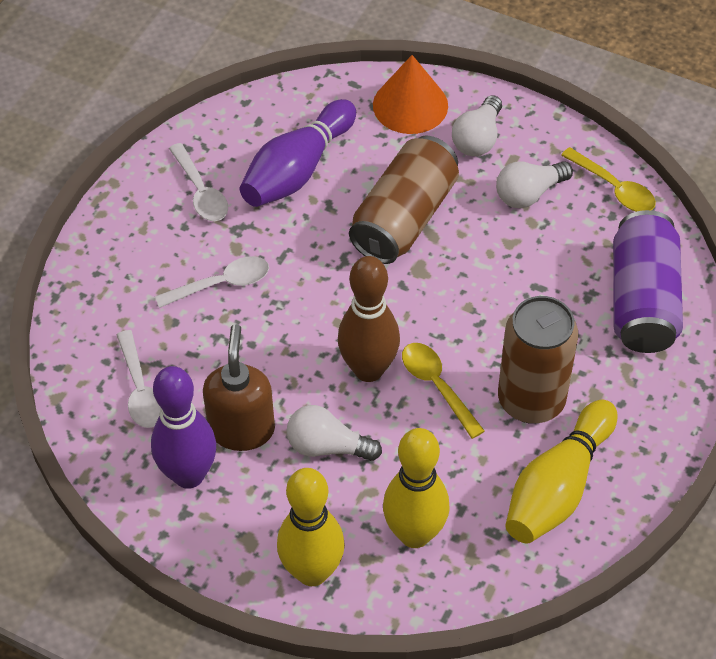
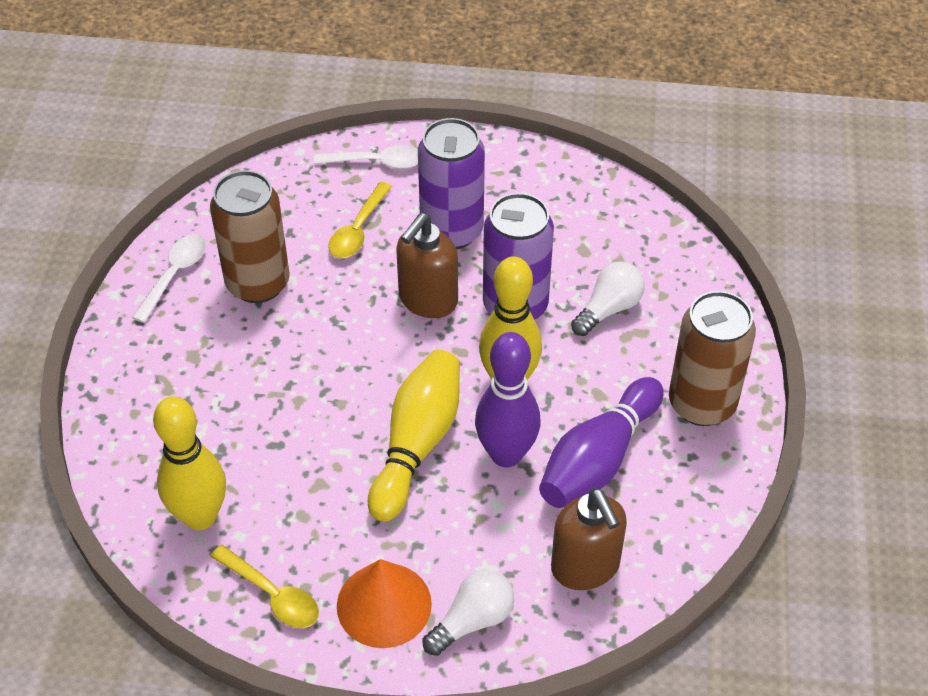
brown bowling pin: [338,256,400,382] = 1 -> none = 0
brown soap dispenser: [203,324,275,451] = 1 -> [396,213,458,318] [551,488,627,590] = 2
purple can: [613,210,683,353] = 1 -> [418,118,485,249] [483,193,554,320] = 2
white light bulb: [287,405,382,461] [452,95,502,156] [496,161,573,208] = 3 -> [423,569,514,656] [571,261,645,336] = 2
white spoon: [117,330,161,428] [155,256,269,308] [169,143,228,221] = 3 -> [132,234,206,323] [314,145,418,169] = 2

